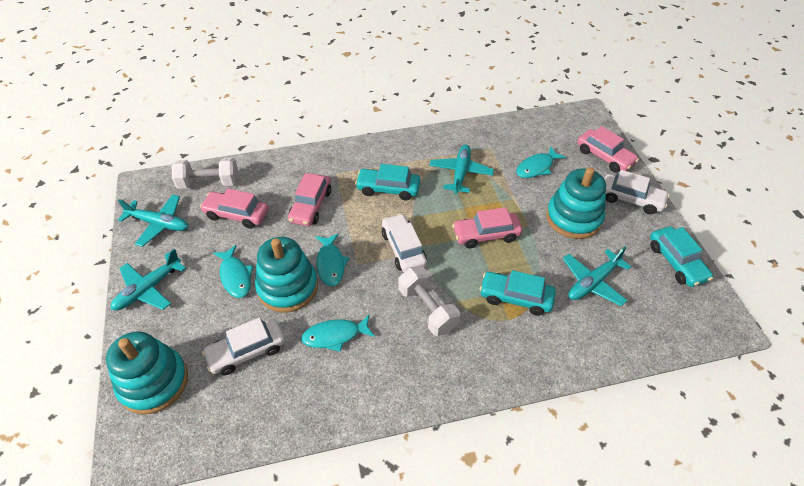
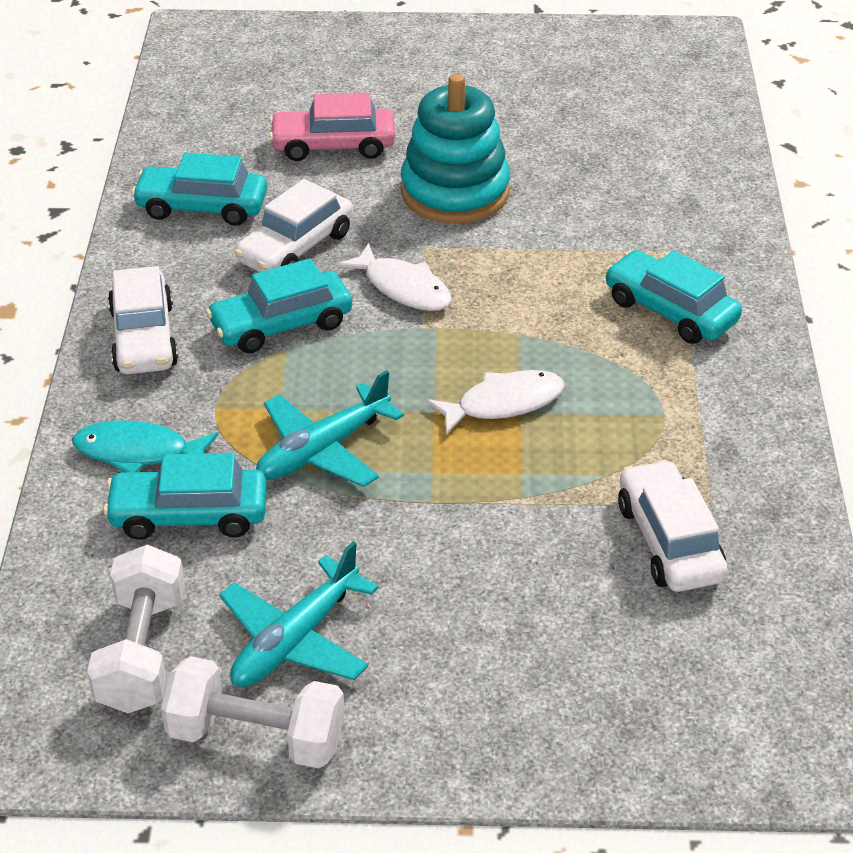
pink car: [200,189,269,229] [288,173,331,226] [452,207,522,248] [578,126,639,173] = 4 -> [269,93,395,161] = 1
turquoise car: [355,164,420,201] [480,270,556,316] [650,226,713,287] = 3 -> [103,453,267,540] [131,152,267,226] [206,258,352,353] [605,250,742,344] = 4
turquoise fish: [213,245,253,298] [301,315,375,352] [315,233,349,286] [516,146,566,178] = 4 -> [72,420,218,472] = 1
turquoise plane: [111,249,186,311] [118,194,188,247] [429,145,494,194] [563,246,631,306] = 4 -> [219,541,378,687] [256,370,404,487] = 2
turquoise stacking toy: [106,331,188,415] [255,237,318,313] [546,167,606,239] = 3 -> [401,74,510,224] = 1
white fish: none = 0 -> [336,243,452,311] [426,370,565,435] = 2

